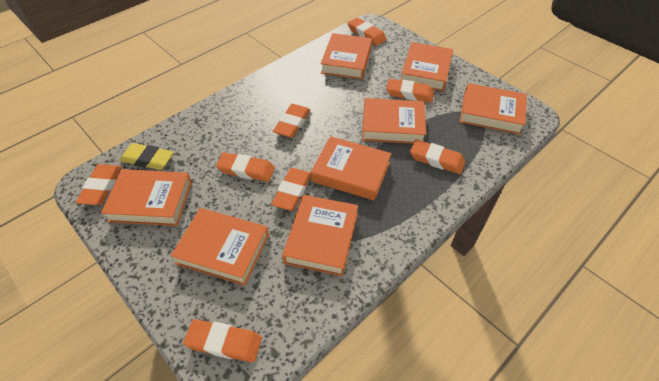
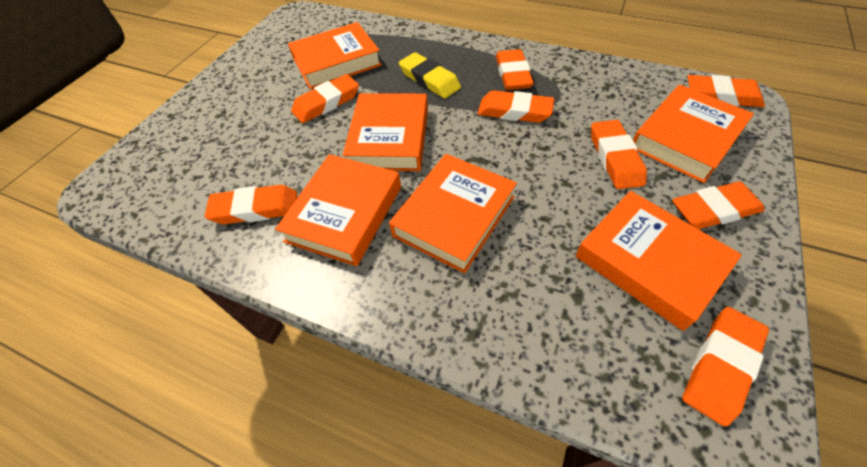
orange book: [101,169,192,226] [171,208,269,286] [282,195,358,276] [311,136,391,201] [320,33,372,79] [362,98,426,144] [401,42,453,91] [459,83,527,135] = 8 -> [275,154,401,266] [288,22,382,89] [343,93,428,171] [389,154,517,273] [575,191,742,331] [633,84,754,183] = 6

